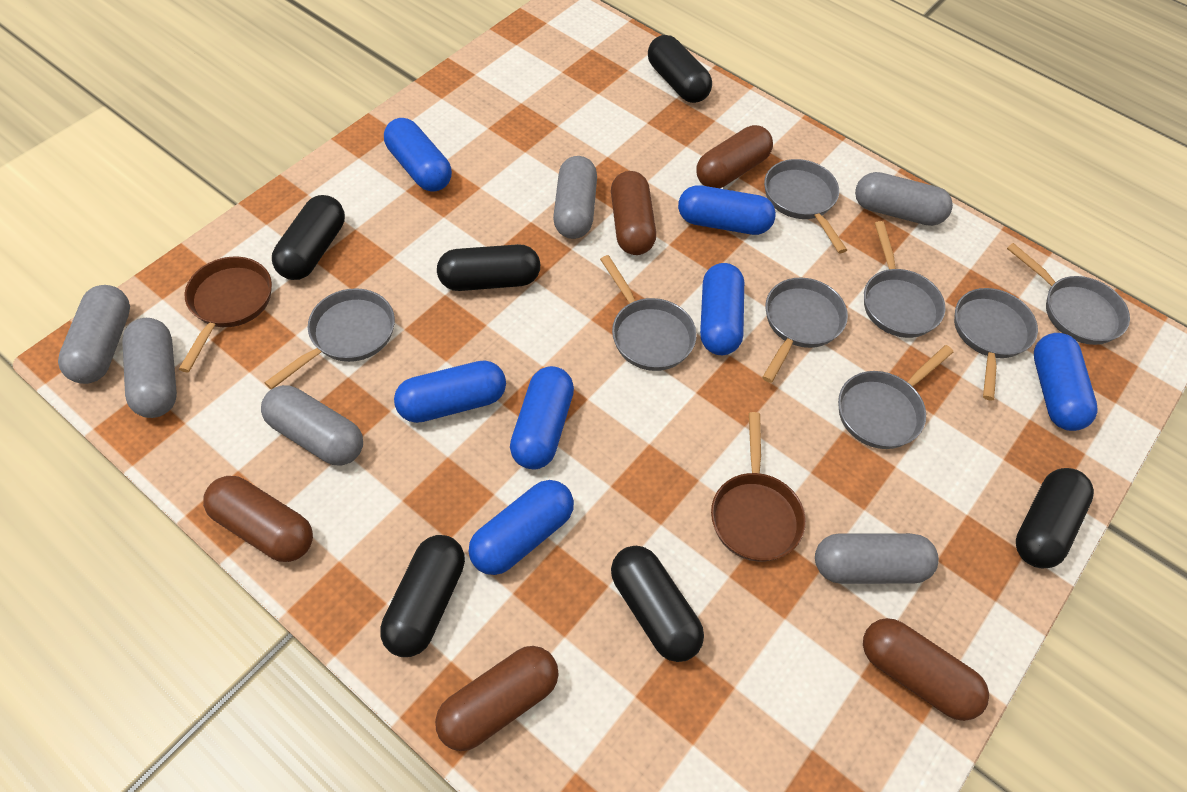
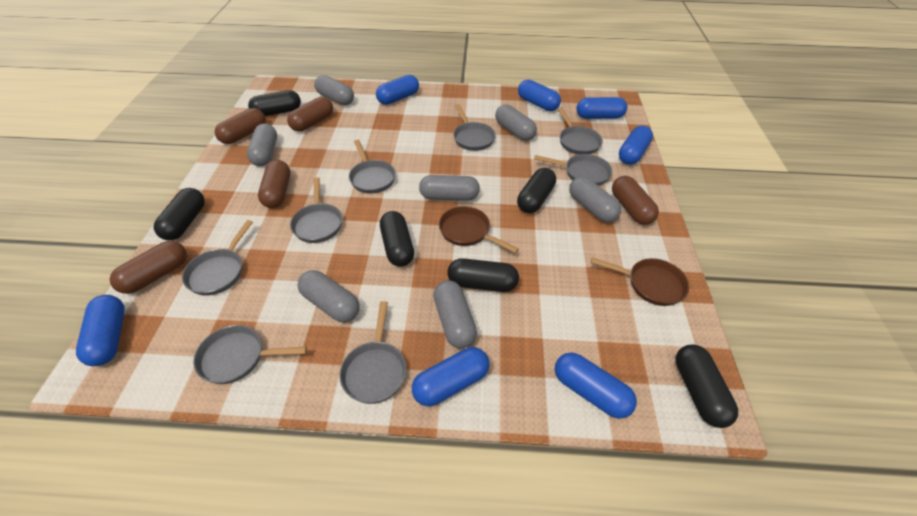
grey capsule: [58,285,130,384] [122,318,177,418] [261,385,363,466] [553,156,597,239] [815,533,939,584] [855,172,953,226] = 6 -> [247,123,277,166] [297,270,360,322] [314,75,354,105] [419,175,480,201] [433,280,477,349] [495,104,537,141] [569,176,621,223] = 7

